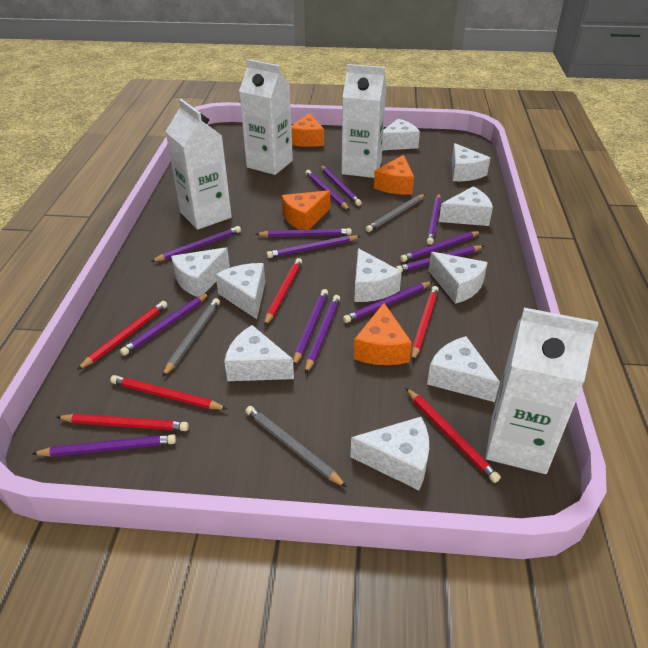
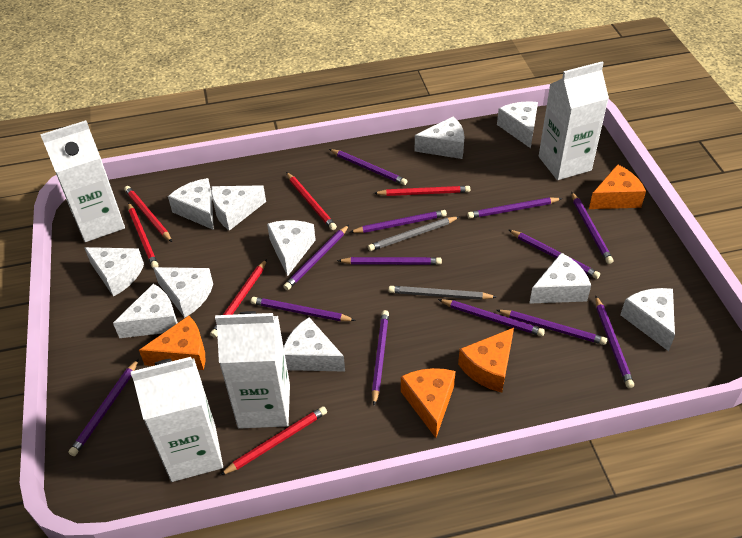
grey pencil: [162,298,220,377] [245,406,347,487] [366,194,425,232] = 3 -> [368,217,459,251] [388,286,496,300] = 2
white cheese: [171,247,230,297] [215,263,265,319] [224,325,294,381] [350,417,429,490] [354,248,402,302] [382,119,420,150] [427,336,500,402] [429,252,488,304] [439,187,493,226] [451,143,490,181] = 10 -> [84,247,144,297] [113,284,178,338] [153,267,213,318] [168,178,214,230] [211,185,266,231] [267,220,316,276] [284,317,345,372] [415,117,464,159] [497,101,538,148] [529,253,591,304] [620,288,675,351] = 11

